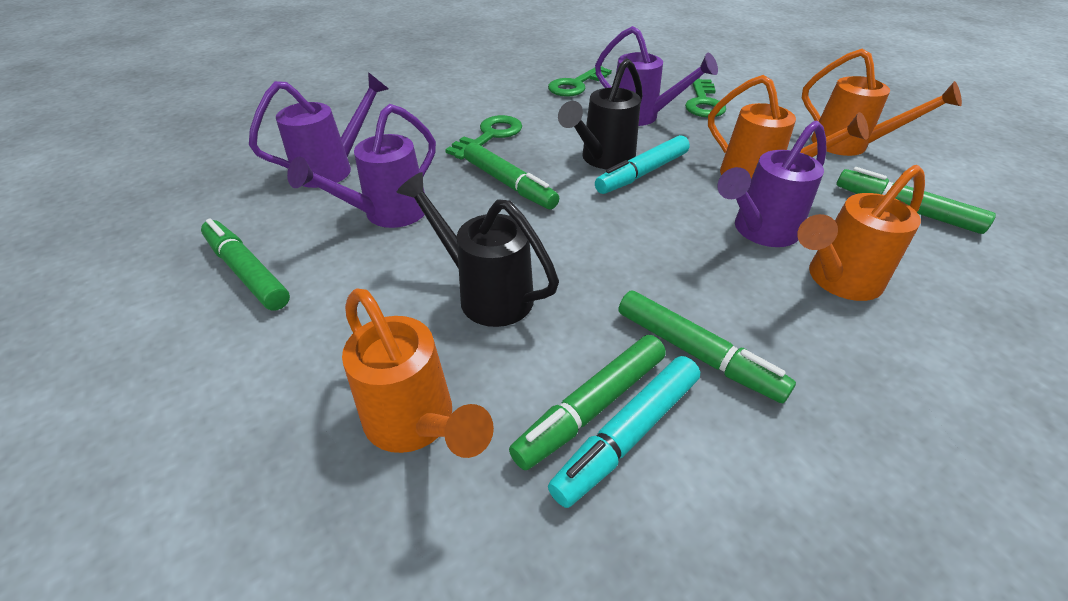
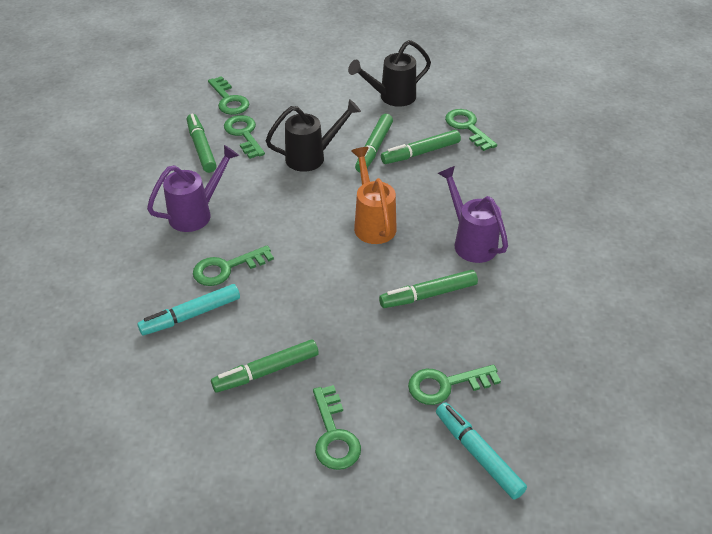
green key: [445,115,522,160] [548,66,612,97] [685,78,726,118] = 3 -> [193,246,274,286] [208,76,249,115] [224,115,265,159] [313,385,361,470] [408,365,501,405] [445,109,497,151] = 6
orange watering can: [342,288,494,458] [708,75,869,179] [797,165,925,301] [802,49,962,156] = 4 -> [351,147,397,244] = 1
purple watering can: [249,72,389,188] [287,104,436,228] [595,26,718,126] [718,121,826,247] = 4 -> [147,145,239,232] [438,166,508,263] = 2

